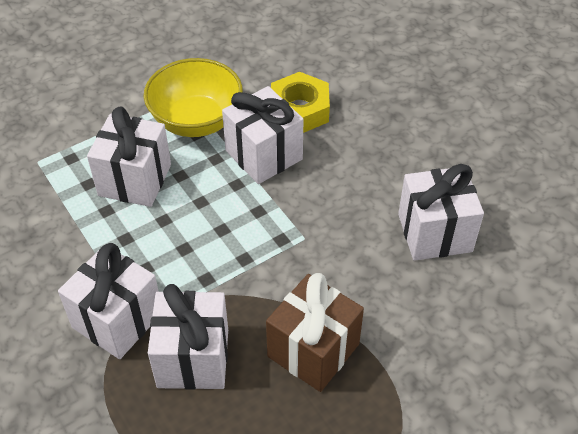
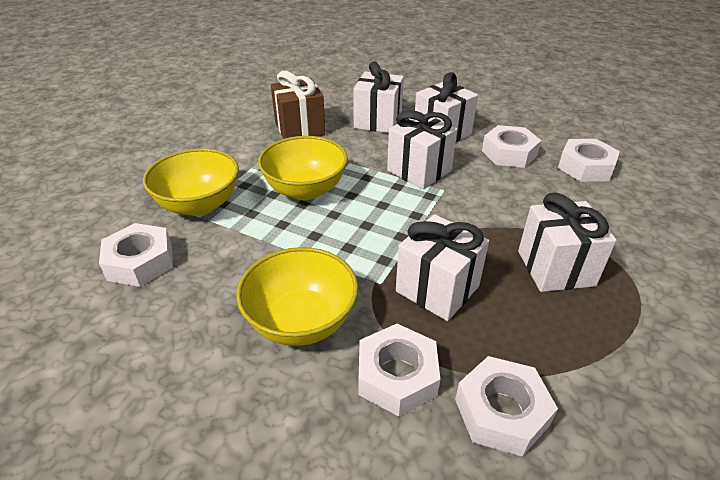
white nut: none = 0 -> [99,223,173,287] [359,324,440,416] [455,356,558,457] [482,125,541,168] [558,139,620,182] = 5
yellow bowl: [144,58,243,137] = 1 -> [143,148,239,216] [236,247,358,346] [258,136,348,200] = 3
yellow nut: [271,72,330,133] = 1 -> none = 0

